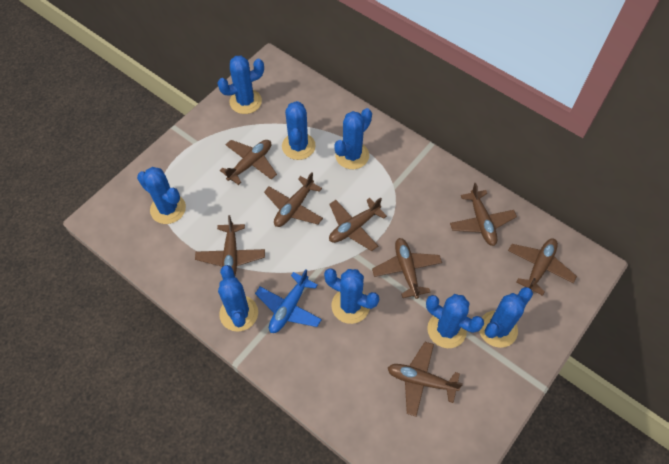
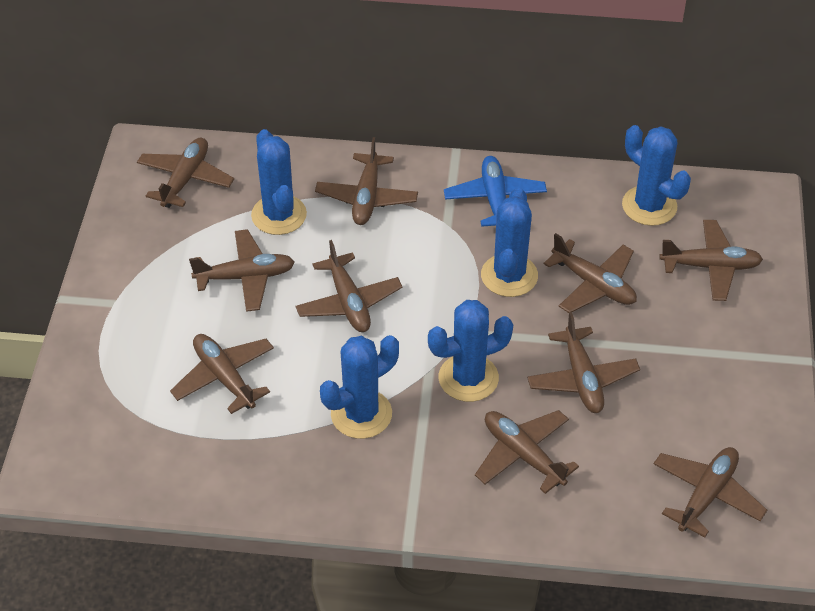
blue cactus: [137,167,186,224] [218,56,264,114] [218,265,258,332] [282,101,316,160] [324,268,379,324] [334,108,372,169] [426,294,484,348] [479,287,533,348] = 8 -> [251,129,307,235] [320,335,399,439] [428,300,513,402] [481,188,538,297] [622,125,691,226] = 5
brown plane: [195,215,265,275] [220,140,277,185] [264,172,323,227] [329,198,387,251] [372,238,442,299] [388,342,463,417] [450,183,517,246] [508,238,577,296] = 8 -> [137,138,234,208] [170,334,274,414] [189,229,295,312] [295,240,403,332] [315,137,418,225] [475,410,579,494] [527,312,640,413] [544,233,637,313] [654,447,767,538] [659,220,763,301] = 10

